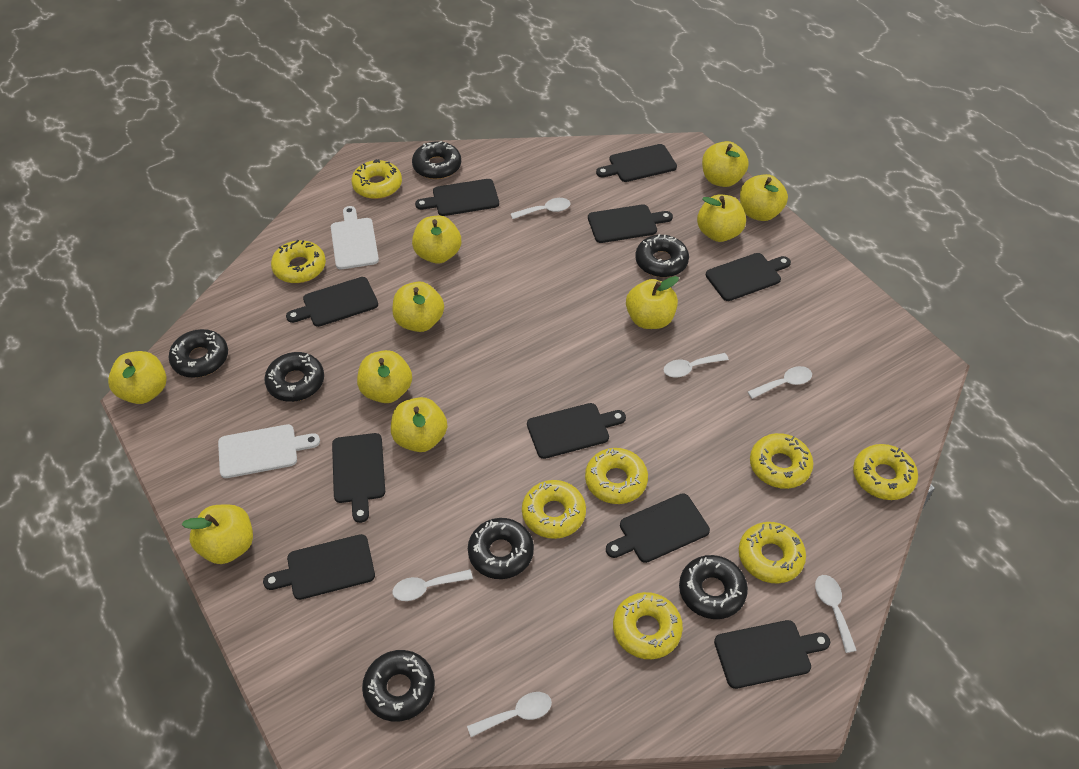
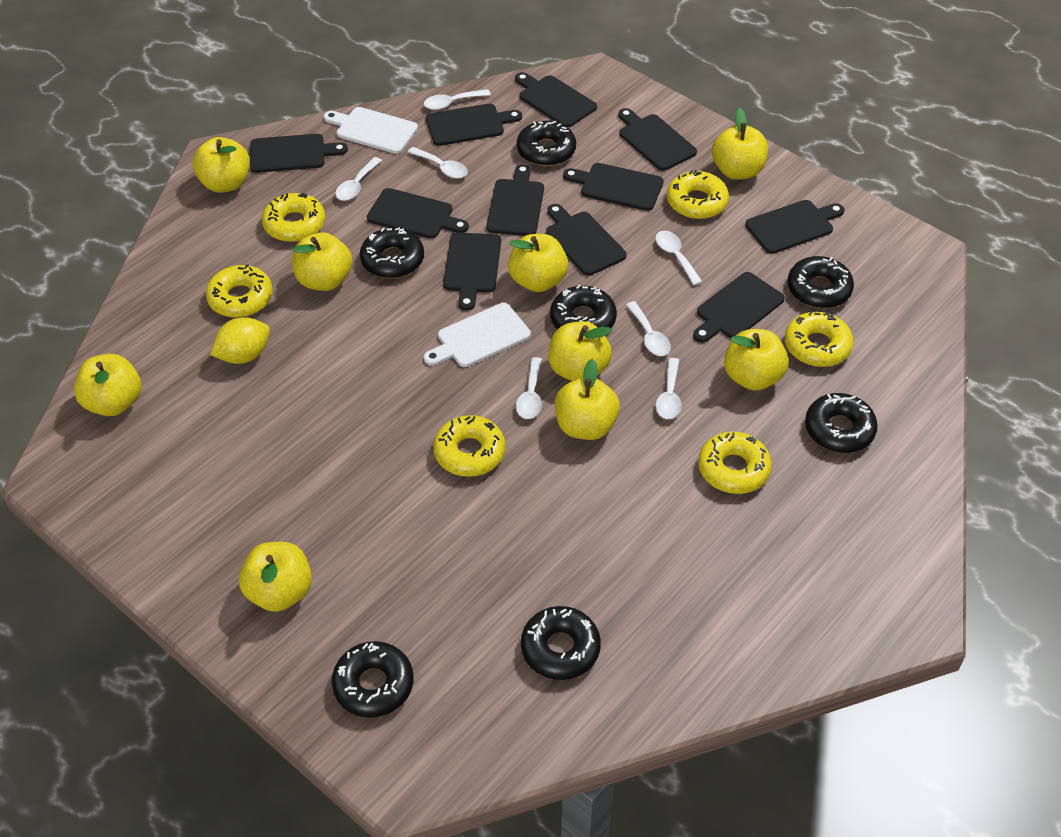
black cutting board: [263,534,375,600] [286,277,378,327] [332,433,385,523] [415,179,499,216] [527,403,626,459] [588,204,673,243] [596,144,677,182] [606,493,710,563] [705,253,791,301] [714,620,830,689] = 10 -> [250,134,348,173] [367,188,469,239] [426,104,522,146] [443,232,501,311] [486,164,544,236] [515,72,597,127] [546,204,627,276] [563,163,664,211] [618,108,697,171] [693,272,785,343] [745,200,844,254] = 11
white spoon: [393,569,473,601] [467,692,552,737] [510,198,571,219] [663,353,729,377] [748,366,812,399] [815,575,857,653] = 6 -> [335,157,382,201] [408,147,468,178] [424,89,491,110] [516,357,543,419] [626,301,671,356] [655,231,703,285] [656,358,682,419] = 7
yellow apple: [108,351,167,404] [182,504,253,564] [357,350,412,403] [391,397,447,452] [392,282,444,332] [412,216,461,264] [626,276,679,329] [697,195,746,242] [702,141,749,187] [740,174,788,221] = 10 -> [74,354,141,416] [192,137,250,193] [239,542,312,612] [292,232,352,291] [508,234,568,292] [548,321,612,381] [555,359,620,440] [712,108,768,180] [724,329,789,391] = 9
yellow donut: [271,240,326,283] [351,159,402,199] [522,480,586,539] [585,448,648,504] [613,592,683,659] [739,522,806,584] [750,433,813,489] [853,444,918,500] = 8 -> [206,264,273,318] [262,193,325,242] [433,415,505,477] [667,170,729,219] [698,432,772,494] [785,311,853,367] = 6
yellow lemon: none = 0 -> [210,317,270,364] = 1

